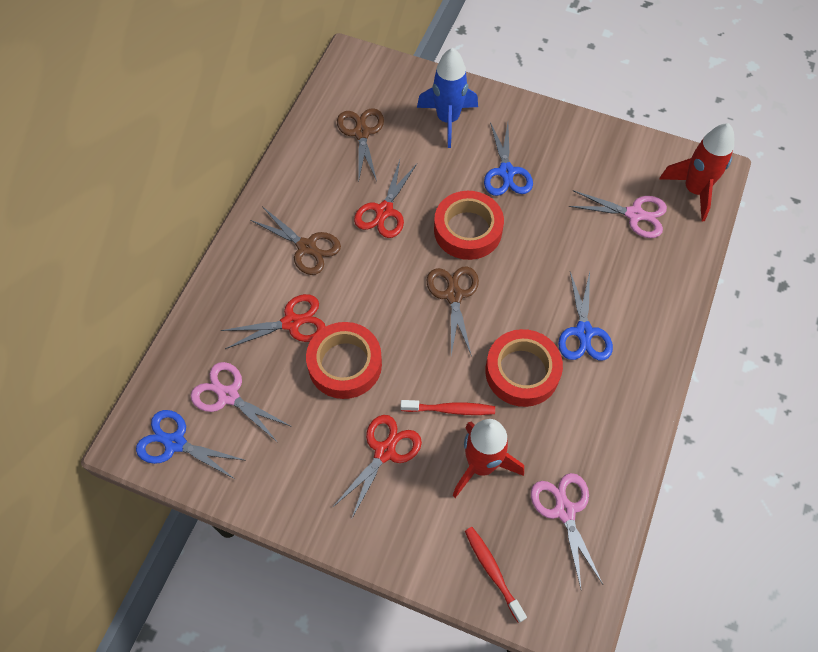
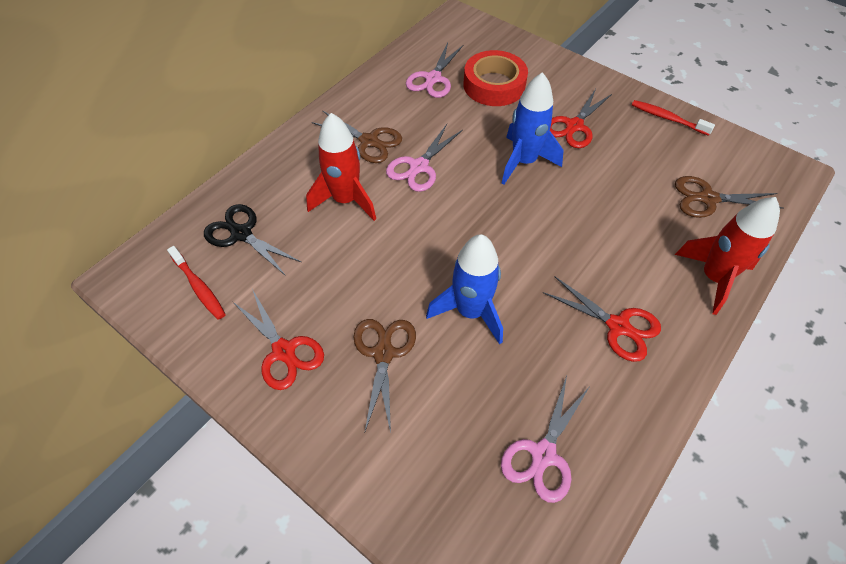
black scissors: none = 0 -> [204,204,301,276] = 1
blue rocket: [417,48,478,148] = 1 -> [426,234,503,345] [502,72,563,184] = 2
blue scissors: [136,410,247,480] [484,122,533,196] [558,272,613,360] = 3 -> none = 0
red tape: [306,322,382,399] [434,191,504,260] [485,329,563,407] = 3 -> [463,50,528,106] = 1

